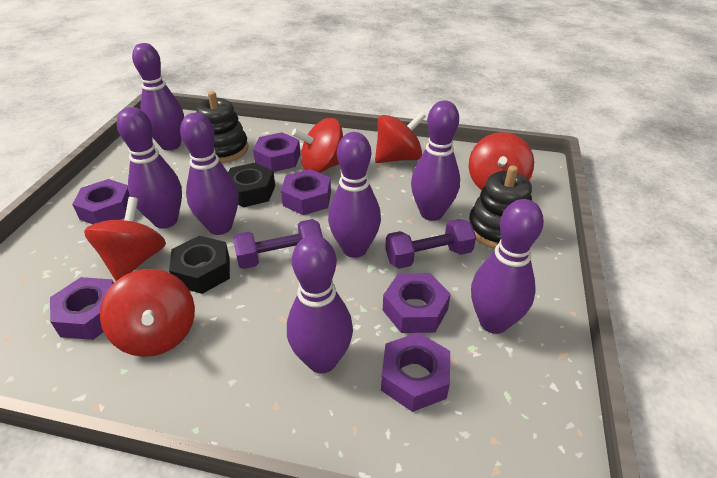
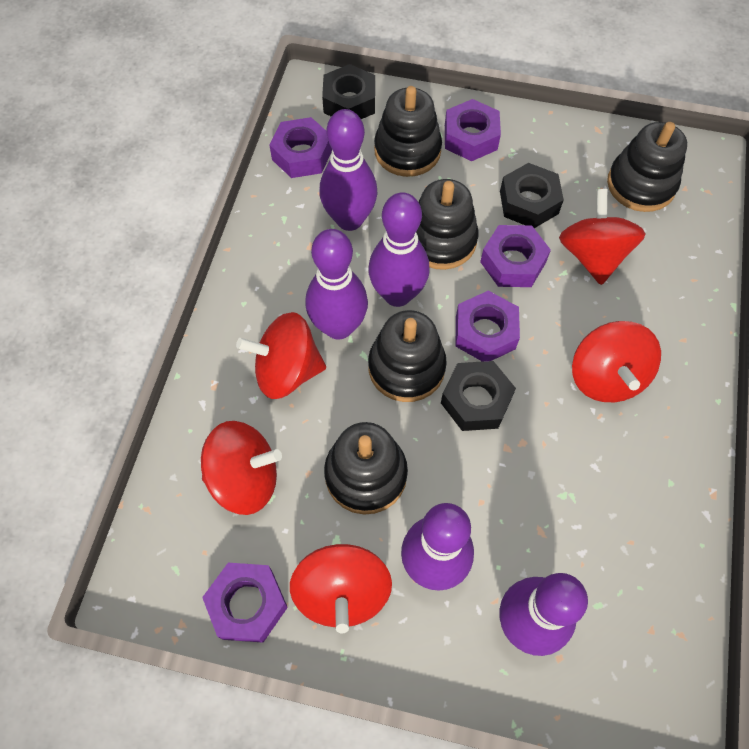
black nut: [169,236,230,294] [228,162,275,207] = 2 -> [322,64,375,119] [441,361,516,431] [500,163,564,228] = 3
black stacking toy: [197,91,249,163] [469,165,532,249] = 2 -> [324,422,408,515] [368,310,447,402] [374,86,442,177] [416,179,478,270] [607,122,687,212] = 5
purple bowling pin: [117,107,182,229] [132,43,184,150] [180,112,239,235] [287,235,353,373] [328,132,381,258] [411,101,460,221] [471,199,544,334] = 7 -> [305,229,368,339] [320,109,377,231] [368,192,430,307] [401,503,474,591] [499,573,588,656] = 5
purple dumbbell: [233,219,323,269] [385,219,476,269] = 2 -> none = 0
purple nut: [50,277,114,340] [72,179,130,224] [253,132,300,172] [281,169,331,215] [381,332,450,412] [383,273,451,333] = 6 -> [202,563,288,643] [269,117,332,178] [445,99,501,161] [456,291,520,361] [480,225,551,287] = 5

